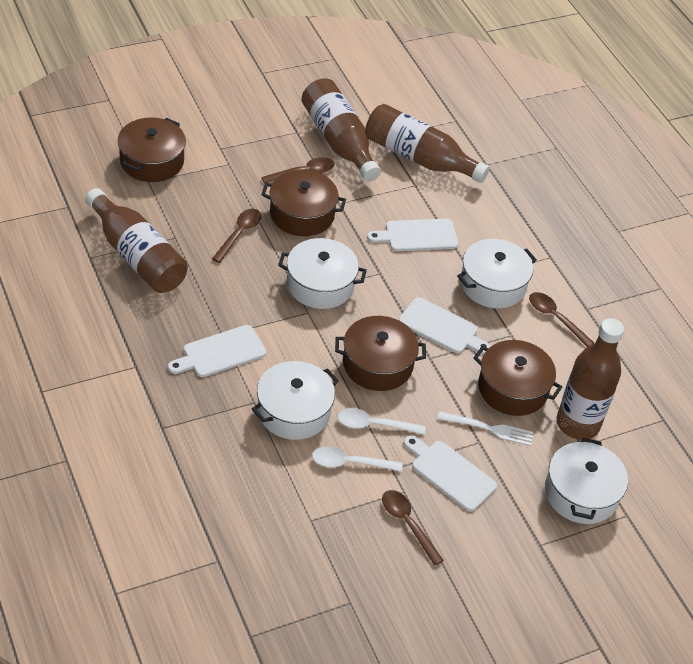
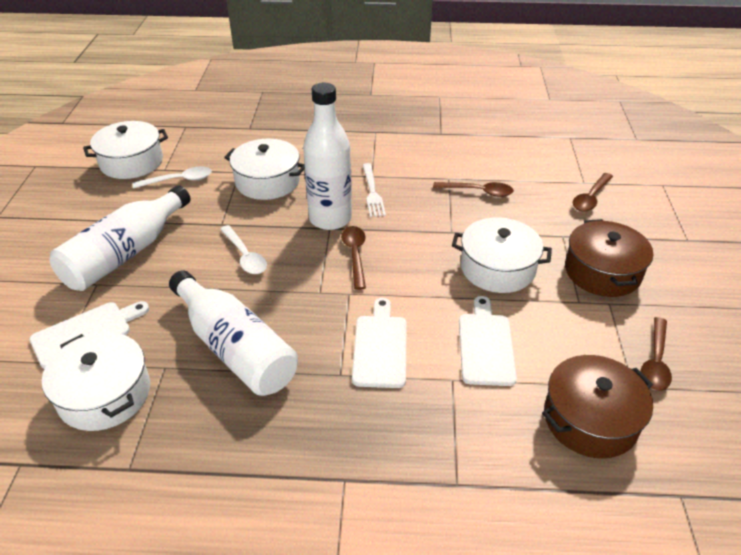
brown bottle: [85,188,188,293] [302,79,381,182] [365,104,490,183] [557,318,624,440] = 4 -> none = 0
brown pot: [117,118,186,182] [261,170,346,236] [335,316,426,391] [473,340,562,416] = 4 -> [542,355,653,458] [565,219,653,297] = 2
white bottle: none = 0 -> [50,185,191,291] [169,270,298,396] [303,83,352,230] = 3
white cutting board: [168,325,266,377] [367,219,458,251] [399,297,491,355] [404,435,497,512] = 4 -> [30,301,149,369] [352,298,407,388] [459,296,517,386] = 3

